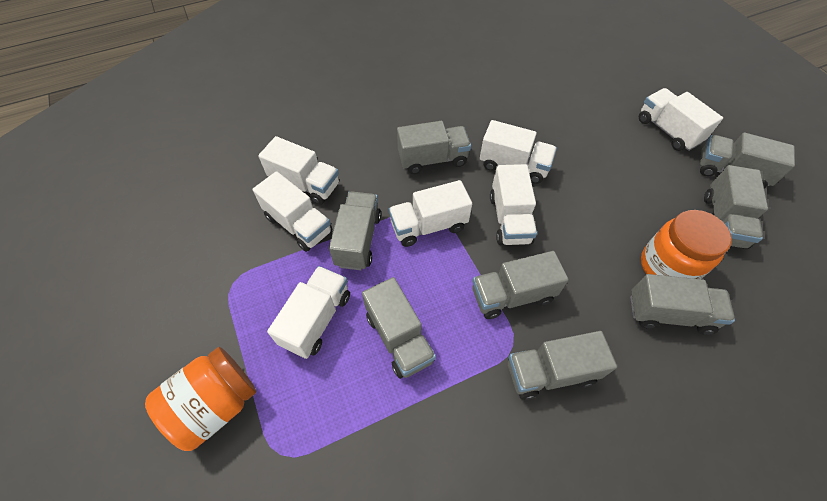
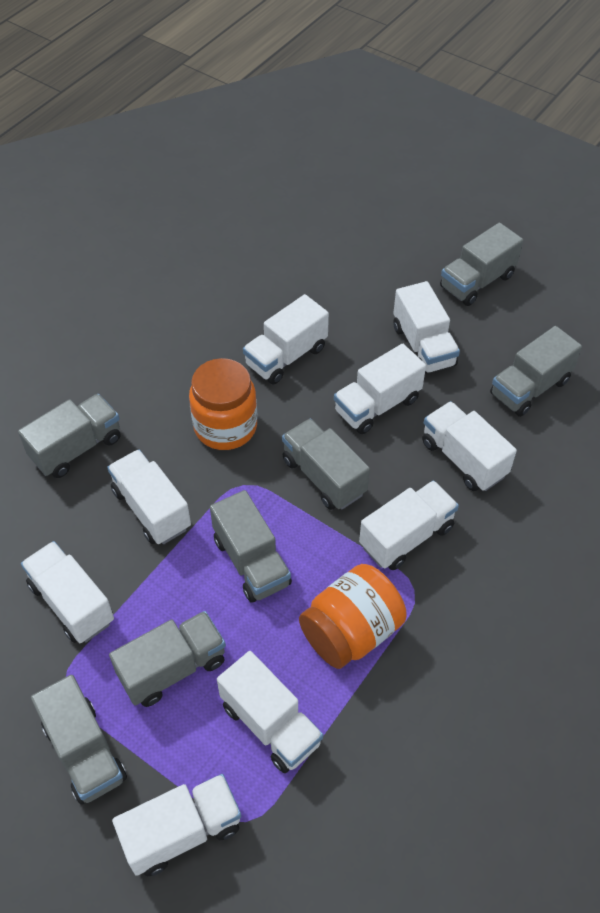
grey truck: [329,192,381,270] [362,277,436,379] [397,121,471,174] [472,251,569,319] [508,331,617,400] [630,274,735,335] [700,133,795,188] [704,165,768,249] = 8 -> [18,394,120,478] [31,675,127,805] [109,611,226,707] [210,490,292,603] [282,418,370,510] [440,223,523,306] [490,326,582,417] = 7
white truck: [252,171,333,252] [258,136,339,205] [267,266,350,359] [389,180,472,247] [480,120,557,184] [490,164,537,245] [639,88,723,151] = 7 -> [21,541,114,643] [107,449,191,544] [112,774,241,877] [217,651,323,773] [243,294,329,384] [334,344,426,434] [359,480,459,570] [393,281,460,374] [422,401,517,491] = 9

